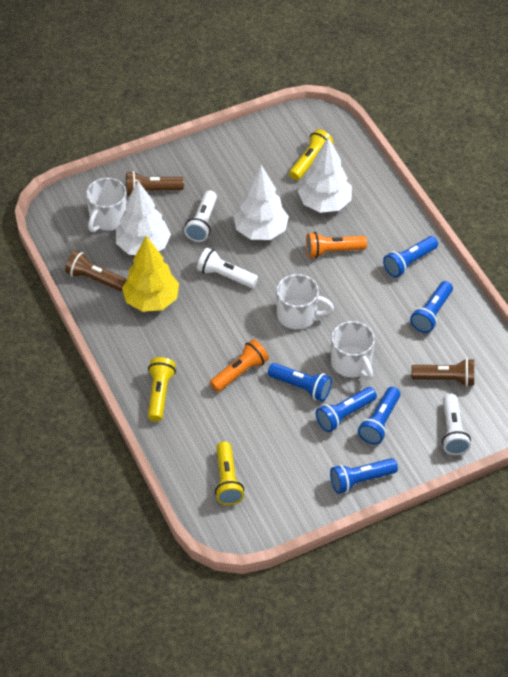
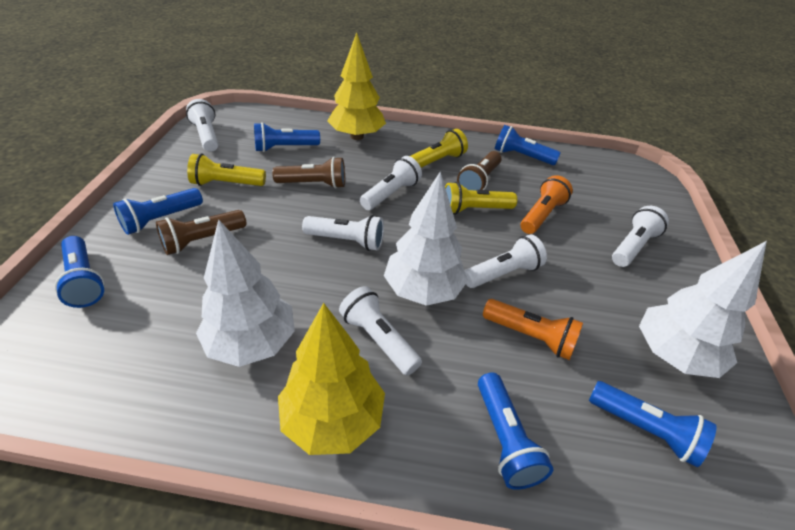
white flashlight: [184,190,217,242] [197,247,258,288] [442,394,471,455] = 3 -> [186,99,218,152] [302,215,384,251] [339,286,422,376] [360,156,422,210] [465,234,547,288] [612,206,669,267] = 6
white mug: [86,178,127,232] [276,274,334,329] [331,321,375,380] = 3 -> none = 0
yellow tree: [122,236,179,312] = 1 -> [278,303,385,455] [328,32,386,140] = 2

